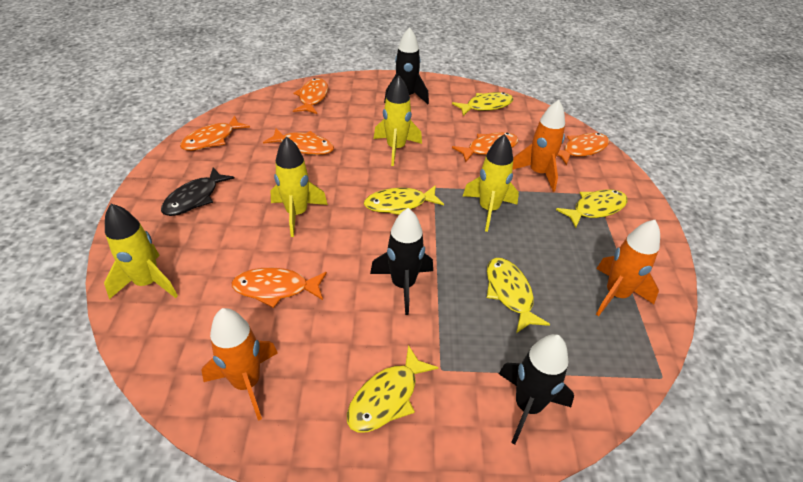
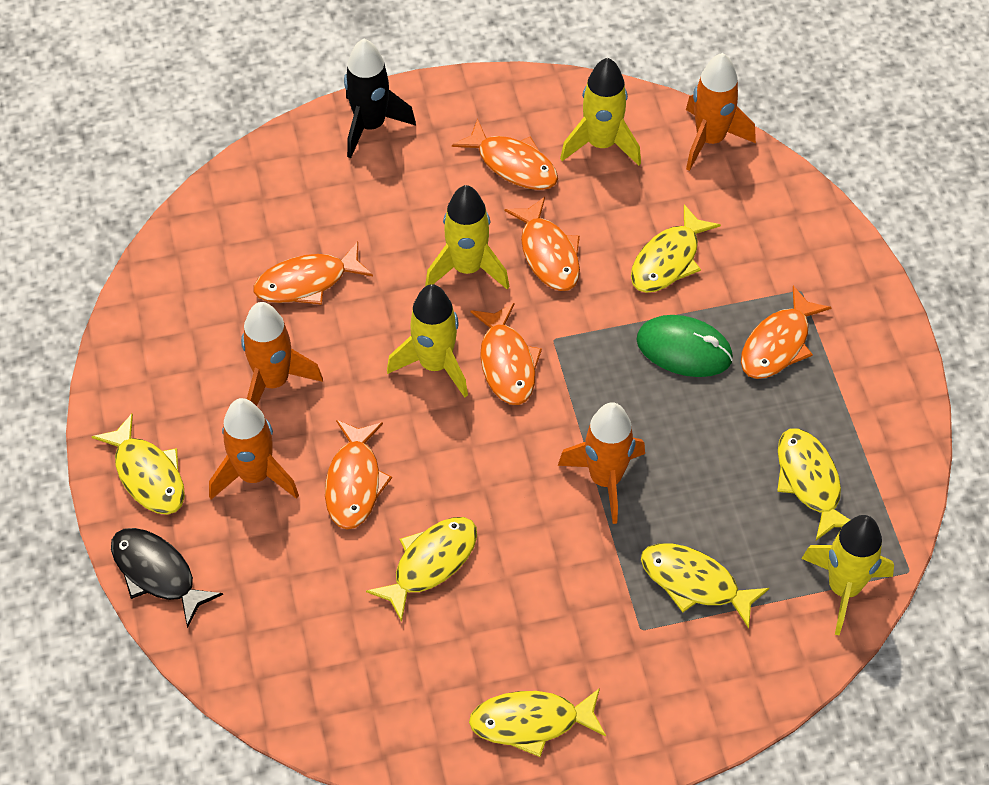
black rocket: [370,208,433,315] [384,27,429,104] [499,334,574,445] = 3 -> [344,39,416,158] = 1
green mouse: none = 0 -> [637,315,733,377] = 1
orange rocket: [201,308,278,421] [513,100,565,192] [596,220,660,316] = 3 -> [209,398,299,499] [241,302,323,406] [558,402,645,524] [686,53,756,171] = 4
yellow fish: [347,345,439,433] [364,185,444,215] [452,92,513,116] [487,258,550,333] [556,189,628,228] = 5 -> [92,414,185,515] [366,517,477,622] [469,688,606,757] [631,204,721,293] [641,543,769,628] [777,428,850,540] = 6

